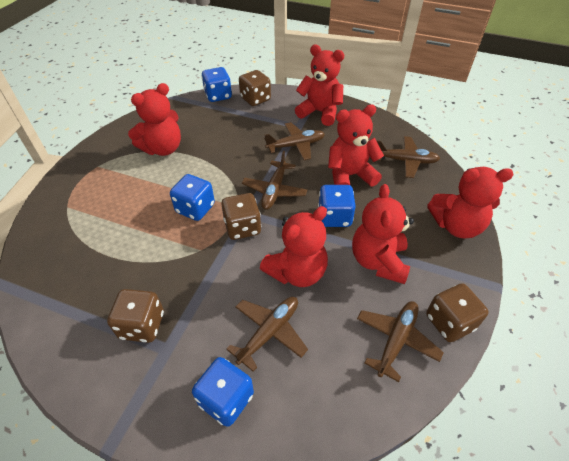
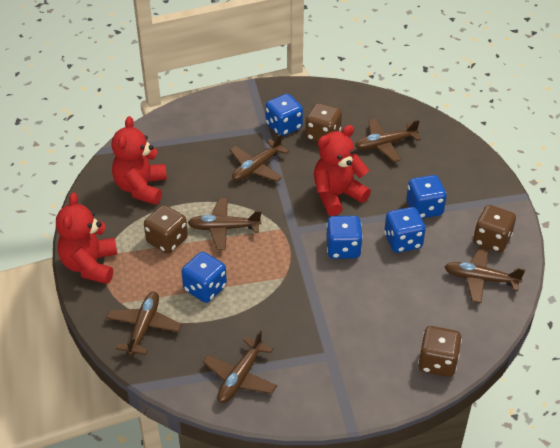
blue dice: [170,174,215,221] [192,357,254,427] [201,67,232,102] [318,185,356,227] = 4 -> [181,252,227,303] [265,94,303,136] [326,216,363,259] [384,207,426,253] [406,175,447,218] = 5
brown plane: [226,297,308,372] [242,151,307,210] [264,122,325,160] [357,301,444,382] [376,136,440,178] = 5 -> [106,292,182,356] [188,198,262,250] [203,330,277,403] [230,133,289,182] [355,119,421,162] [445,247,525,303] = 6
red teddy bear: [128,83,181,156] [260,206,328,287] [295,45,344,126] [328,105,384,187] [352,184,414,284] [427,167,514,238] = 6 -> [56,192,117,284] [111,116,167,205] [314,125,371,216] = 3

